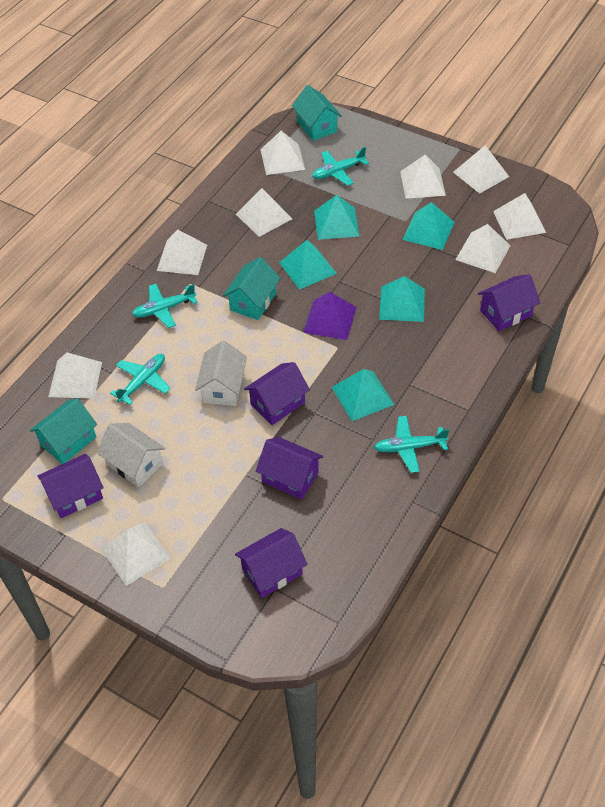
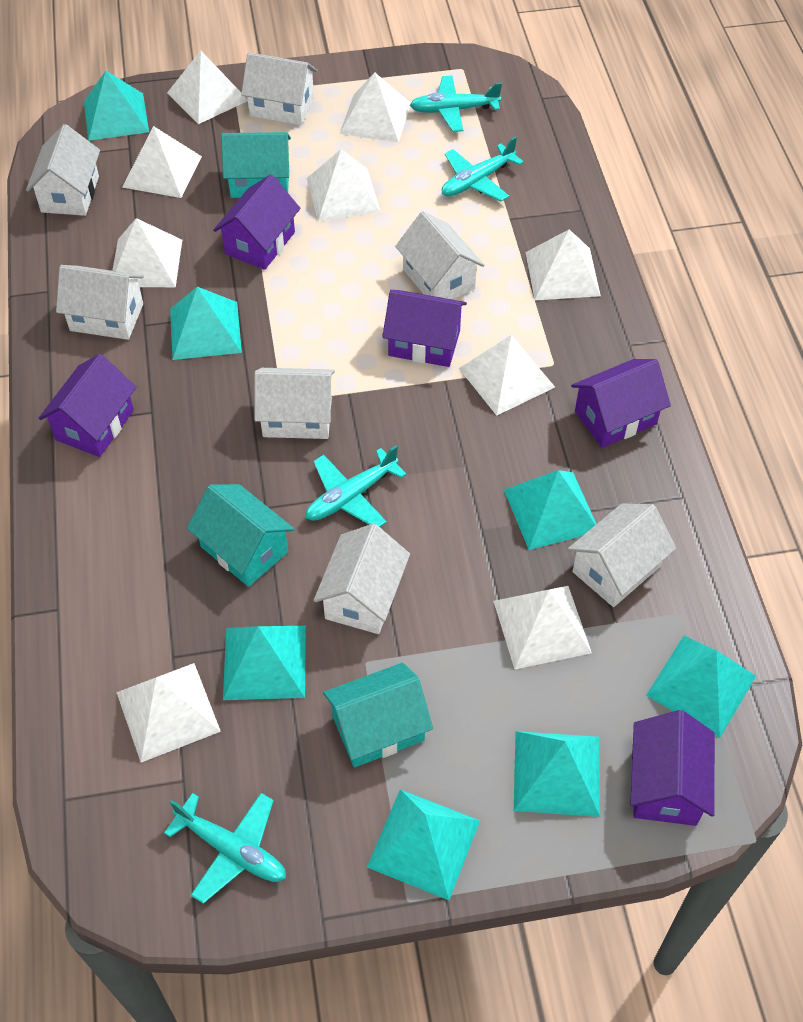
purple pyramid: [303,292,357,340] = 1 -> none = 0
turquoise pyramid: [279,240,337,290] [314,195,360,240] [332,369,394,421] [379,276,425,322] [402,202,455,250] = 5 -> [84,71,149,141] [170,287,242,360] [223,626,306,700] [367,790,480,900] [504,470,596,550] [514,731,600,817] [646,636,756,738] = 7
white house: [97,423,165,487] [195,341,247,406] = 2 -> [26,124,100,216] [56,265,144,340] [241,52,318,125] [254,368,335,439] [314,524,410,634] [395,211,485,300] [568,504,676,607] = 7

